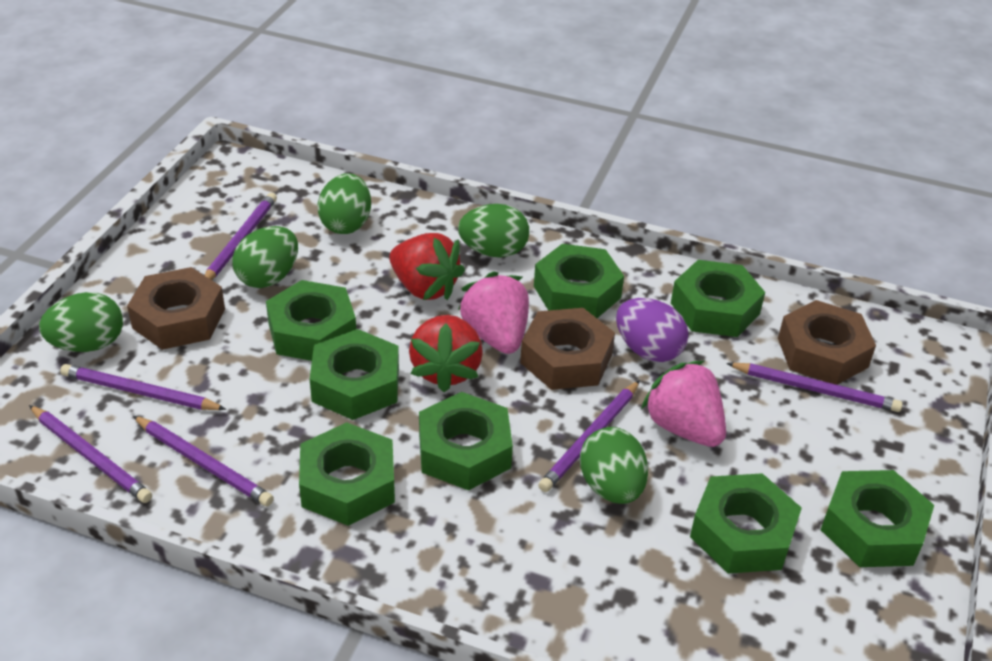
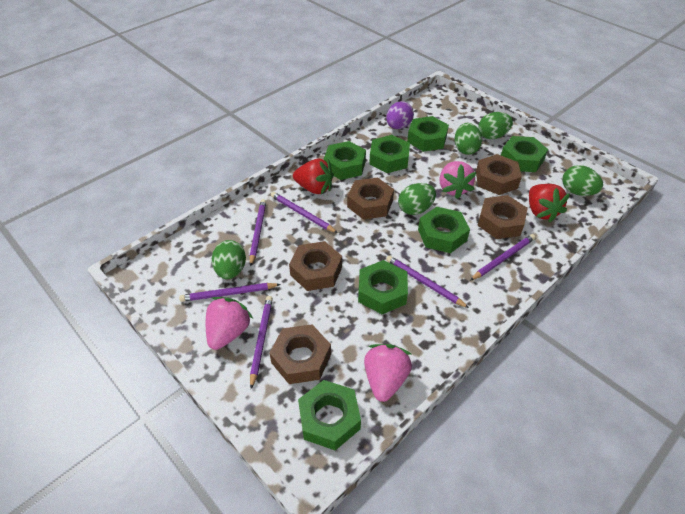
brown nut: [127,267,225,350] [520,308,615,390] [778,300,876,385] = 3 -> [270,324,331,384] [289,241,342,291] [347,177,394,220] [476,154,522,195] [477,195,528,239] = 5
green nut: [266,280,356,361] [299,422,395,526] [310,329,399,420] [419,392,513,490] [534,244,624,318] [671,260,765,337] [690,473,802,574] [821,470,934,567] = 8 -> [298,380,361,450] [324,141,366,180] [358,260,408,314] [369,135,410,173] [407,116,449,152] [418,207,470,253] [501,136,548,172] = 7
pink strawberry: [458,271,529,354] [641,361,726,447] = 2 -> [206,297,253,350] [364,344,412,402] [439,161,477,199] = 3

